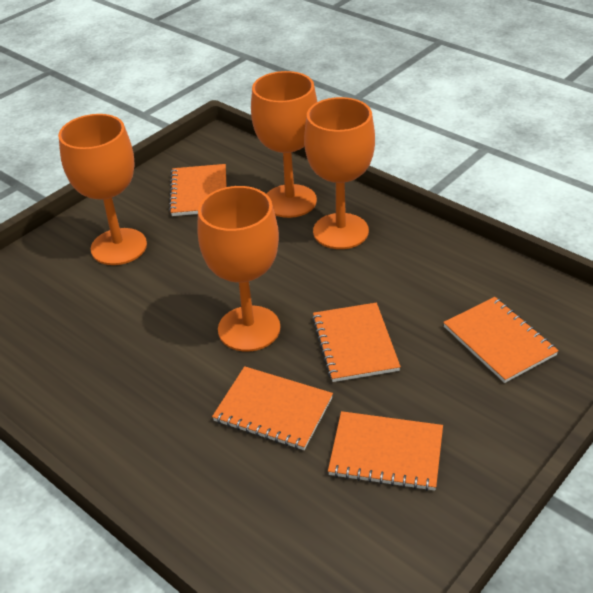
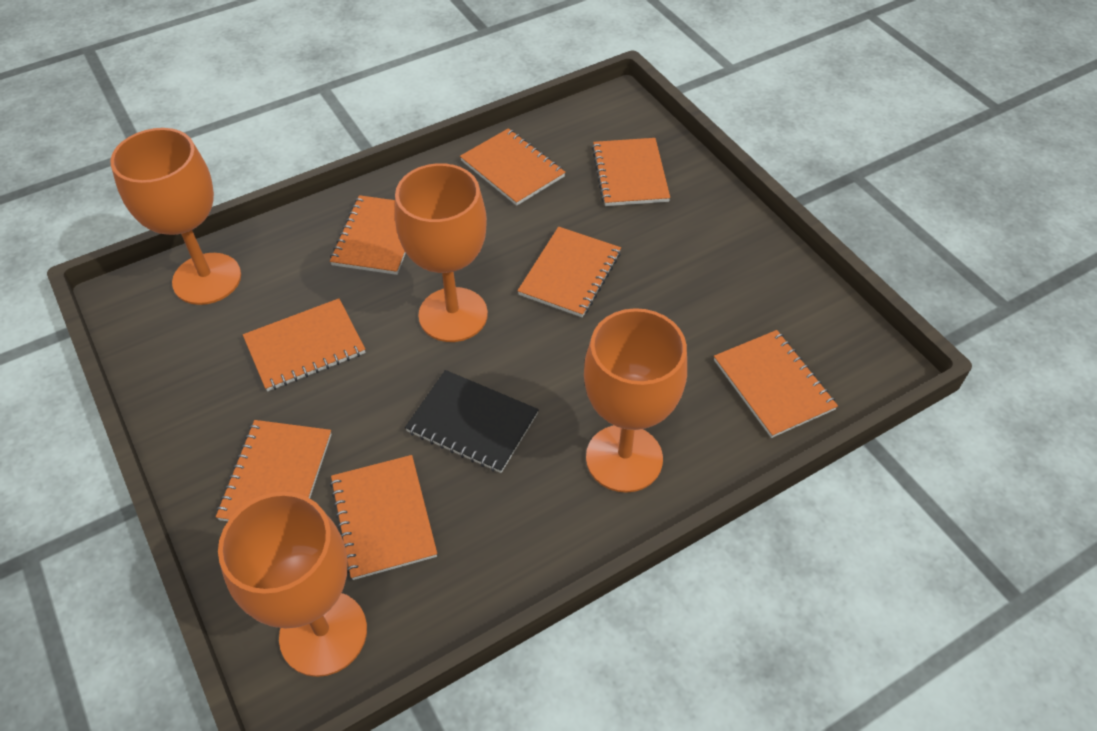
black notebook: none = 0 -> [405,370,539,473] = 1
orange notebook: [169,164,227,216] [212,366,333,450] [312,303,401,382] [328,411,443,491] [443,297,559,383] = 5 -> [216,420,332,521] [243,298,365,391] [330,195,406,275] [330,455,437,580] [460,128,566,206] [518,227,621,317] [592,138,670,206] [714,330,838,438] = 8

